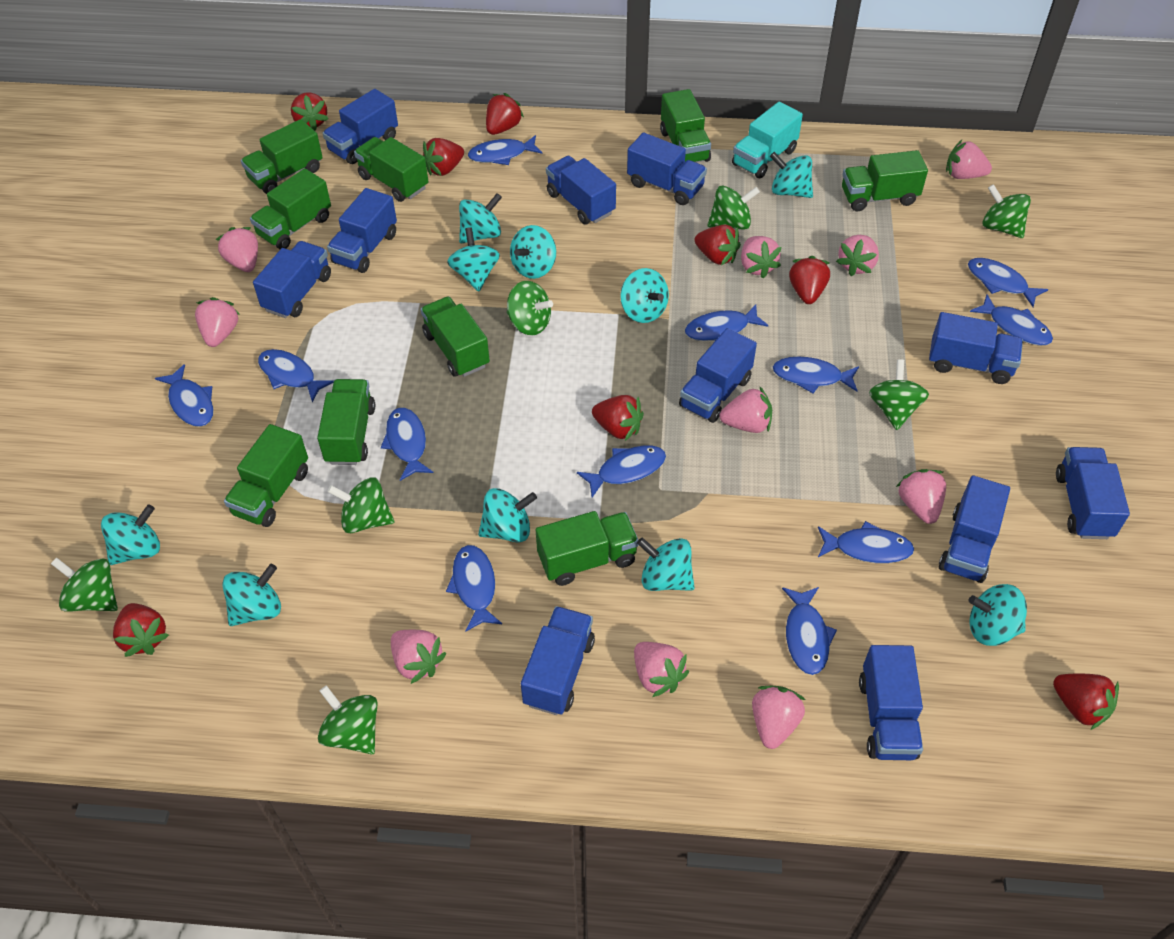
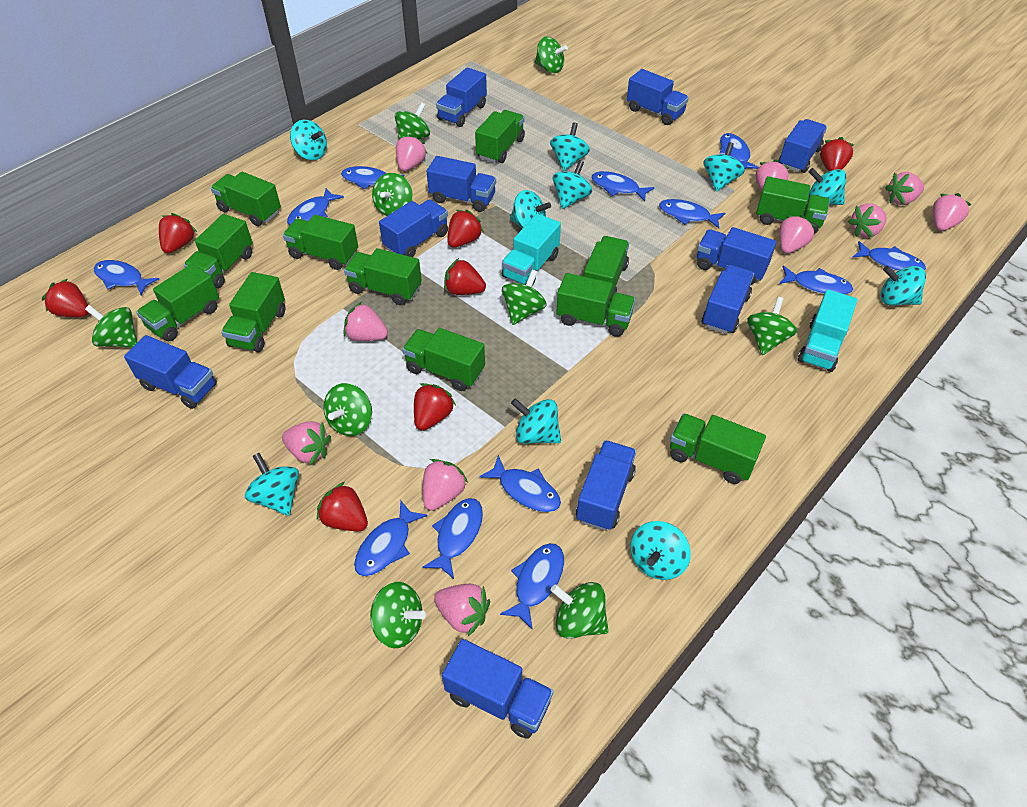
blue truck: [253,241,331,318] [323,89,398,164] [327,188,397,273] [521,606,595,715] [546,156,616,225] [627,133,707,205] [679,328,757,423] [859,645,923,760] [929,312,1023,384] [939,475,1010,583] [1056,447,1130,539] = 11 -> [124,335,217,409] [379,199,448,257] [427,156,496,212] [436,67,487,127] [442,639,553,739] [576,440,636,531] [627,69,689,125] [697,227,776,285] [702,265,754,334] [778,119,827,173] = 10
green spinning top: [51,558,118,612] [318,685,377,754] [327,477,394,533] [507,281,553,335] [708,186,760,230] [869,360,929,430] [983,184,1031,238] = 7 -> [85,305,138,348] [323,383,372,436] [370,582,426,648] [372,173,413,216] [395,102,430,140] [502,270,547,325] [535,36,568,73] [551,582,609,639] [747,297,797,355] = 9
green truck: [224,424,308,527] [241,119,323,194] [250,168,331,249] [317,379,375,465] [354,137,429,202] [421,297,490,377] [536,511,639,586] [660,89,711,162] [842,150,928,211] = 9 -> [136,263,219,341] [184,214,253,288] [211,172,281,226] [221,272,285,352] [283,215,358,270] [344,248,422,305] [402,328,485,391] [475,110,525,163] [556,273,635,337] [584,236,629,299] [670,413,766,484] [756,176,830,234] = 12
red strawberry: [113,603,169,657] [291,92,329,131] [423,138,464,176] [486,93,524,135] [592,395,644,441] [695,225,741,265] [789,256,830,304] [1053,674,1119,730] = 8 -> [41,278,89,317] [159,213,197,253] [317,482,368,531] [414,383,456,431] [444,258,486,295] [447,210,484,248] [820,137,854,171] = 7
turquoise truck: [732,102,803,178] = 1 -> [502,214,561,286] [798,289,857,372] = 2

